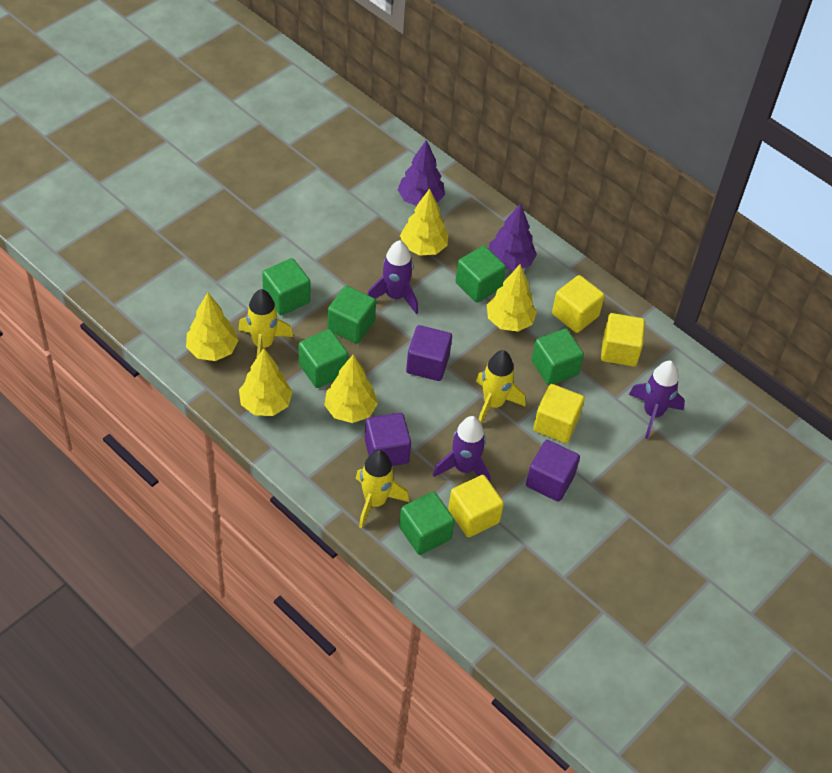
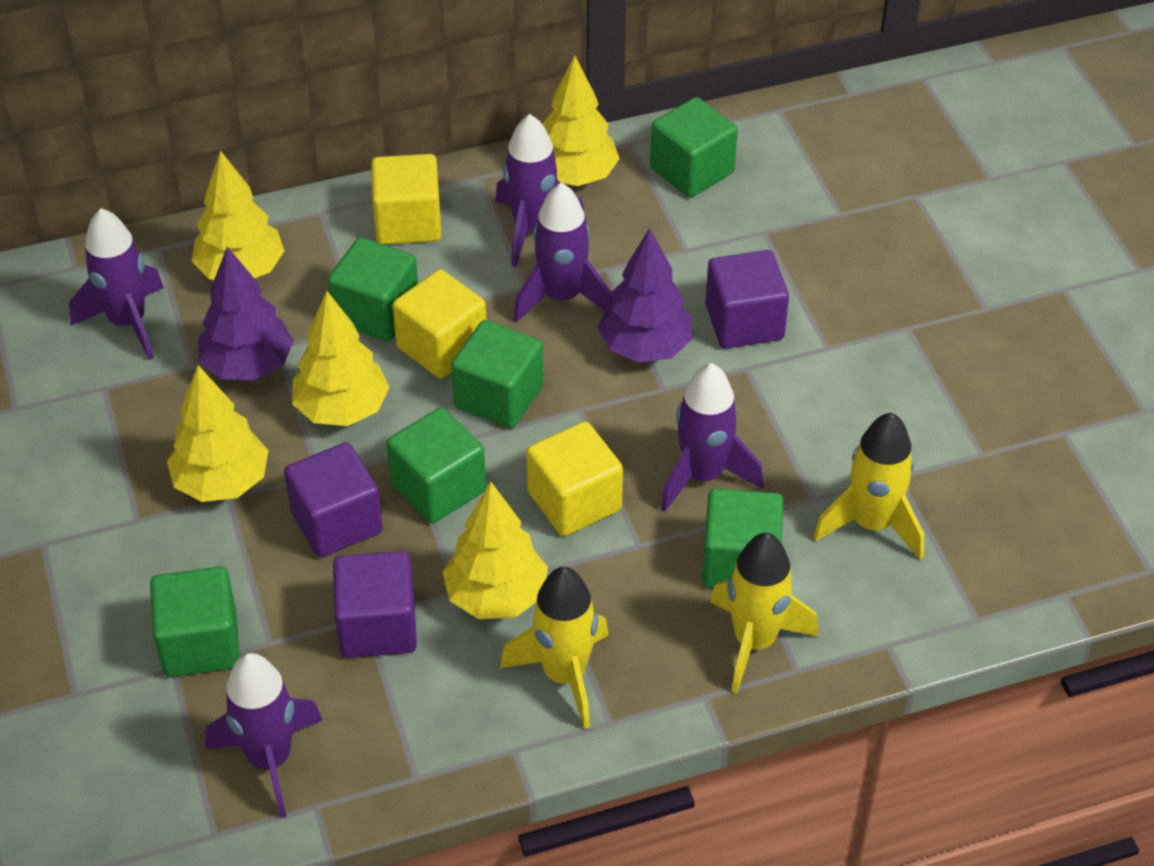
purple rocket: [367,240,418,314] [433,416,491,483] [629,361,685,439] = 3 -> [69,208,164,360] [205,653,322,818] [495,114,587,267] [514,183,612,323] [661,363,764,512] = 5
yellow cube: [448,475,504,537] [533,384,585,443] [552,275,605,333] [601,313,645,366] = 4 -> [371,154,442,245] [393,269,486,379] [526,421,623,536] = 3

